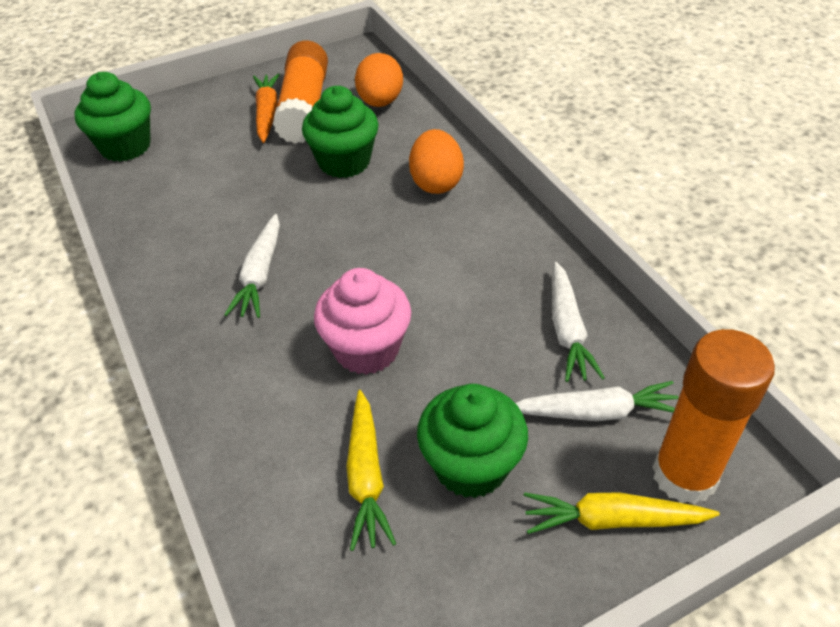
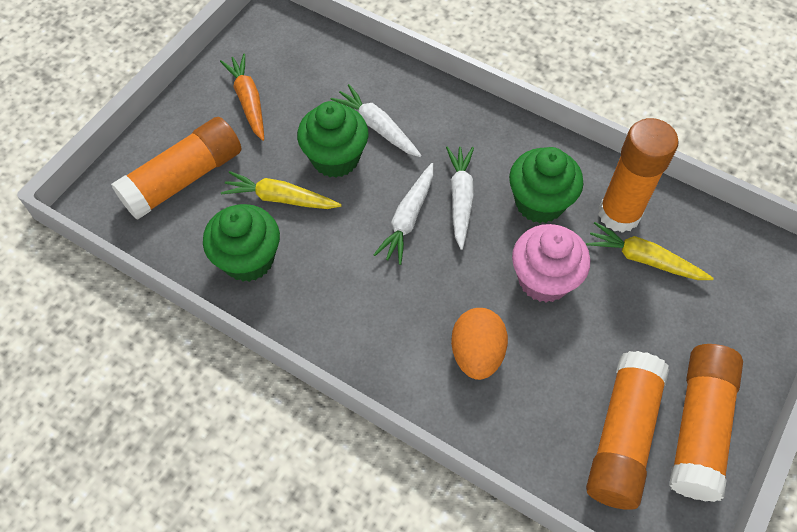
orange egg: [355,53,403,107] [409,129,464,194] = 2 -> [451,308,508,380] = 1
orange glue stick: [273,40,328,144] [652,329,775,504] = 2 -> [111,117,242,220] [586,351,669,510] [598,118,679,233] [669,344,743,502] = 4

